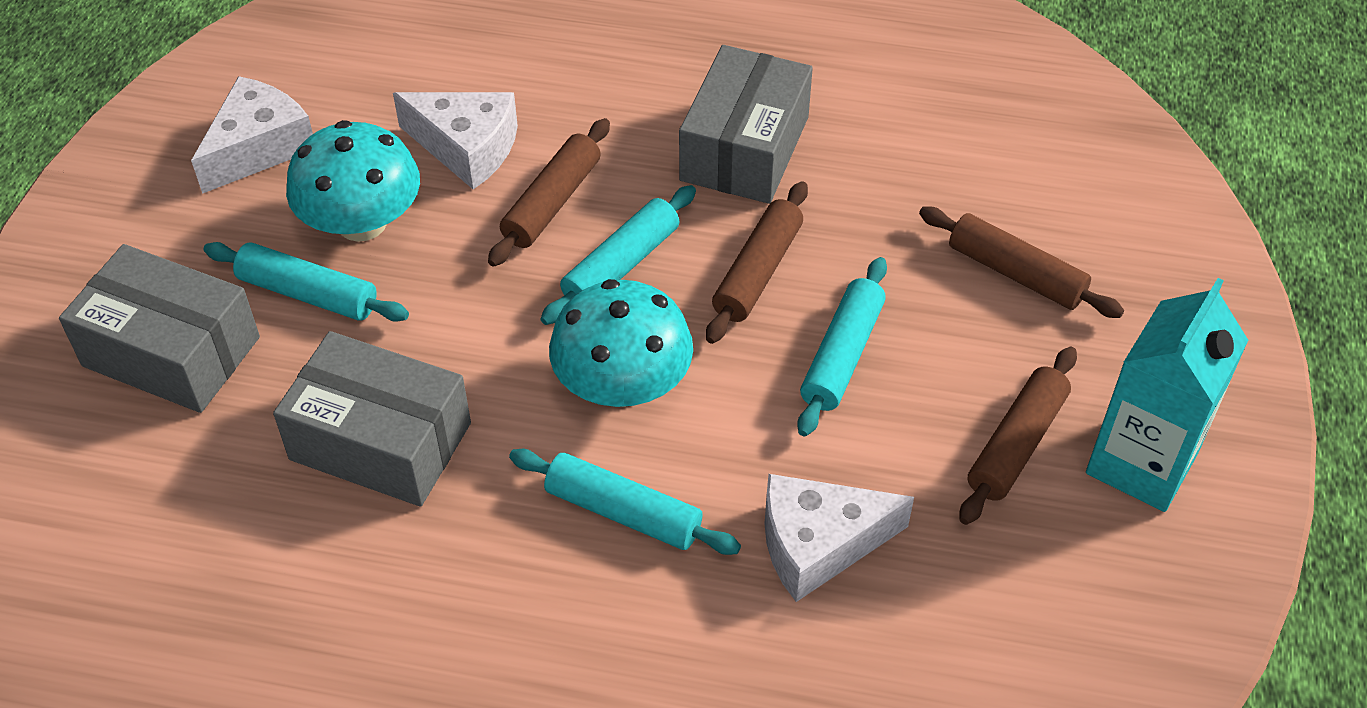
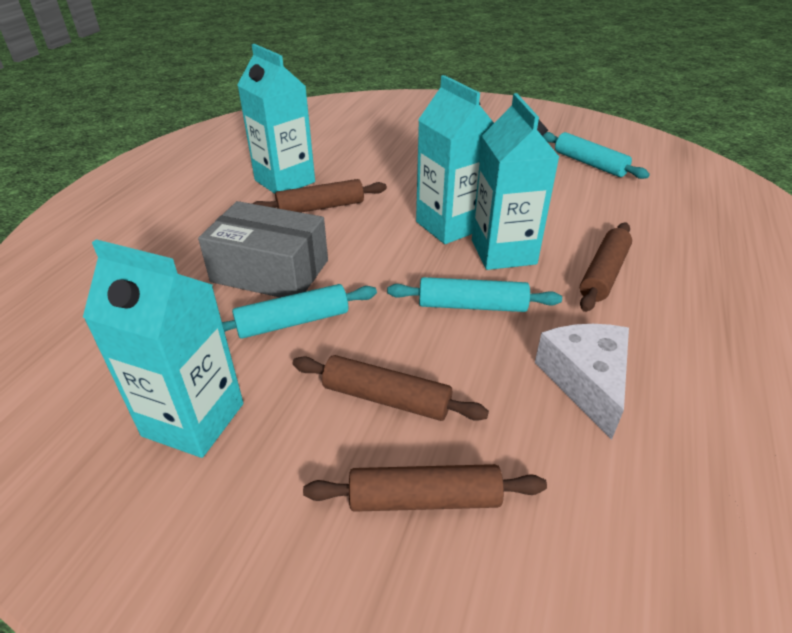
grey box: [59,244,260,413] [273,331,471,507] [679,45,813,204] = 3 -> [198,201,328,297] = 1
turquoise carton: [1086,278,1248,512] = 1 -> [83,239,243,458] [237,44,315,194] [416,75,494,244] [472,93,559,270] = 4
turquoise mushroom: [286,120,420,242] [549,279,693,407] = 2 -> none = 0
turquoise rolling pin: [204,242,409,322] [509,449,741,555] [541,185,696,325] [797,257,887,437] = 4 -> [222,284,377,339] [387,277,562,312] [543,132,650,179] = 3
white cheese: [191,76,313,194] [393,92,518,189] [764,474,914,602] = 3 -> [535,324,629,440] = 1

